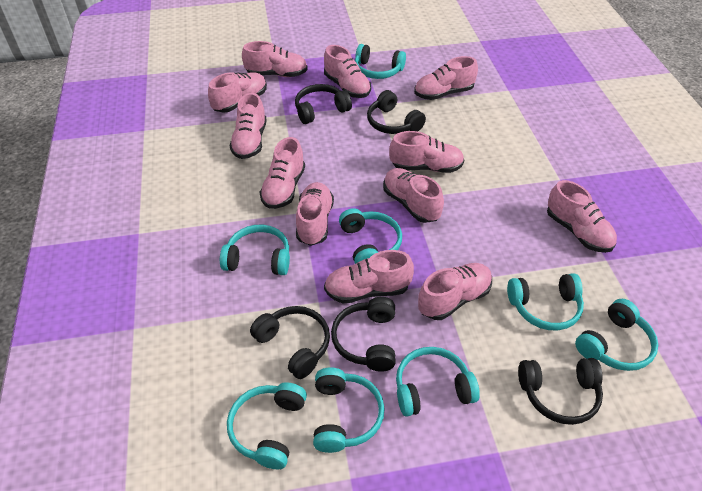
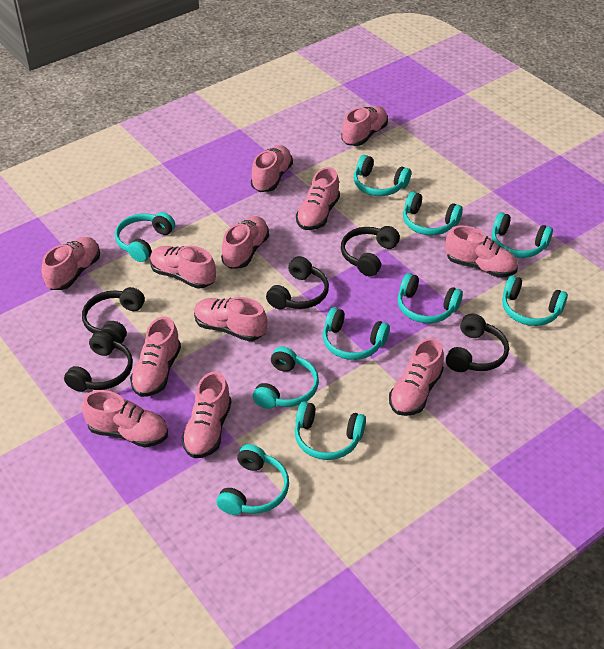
turquoise headphones: [220,225,290,275] [227,382,307,469] [313,367,385,453] [339,208,402,264] [355,44,406,79] [396,347,480,417] [507,273,584,330] [575,299,658,371] = 8 -> [115,212,175,262] [216,444,289,515] [253,347,319,409] [295,401,366,460] [323,307,390,360] [354,155,411,196] [398,273,463,323] [403,191,463,235] [492,212,553,258] [502,275,568,326] = 10

